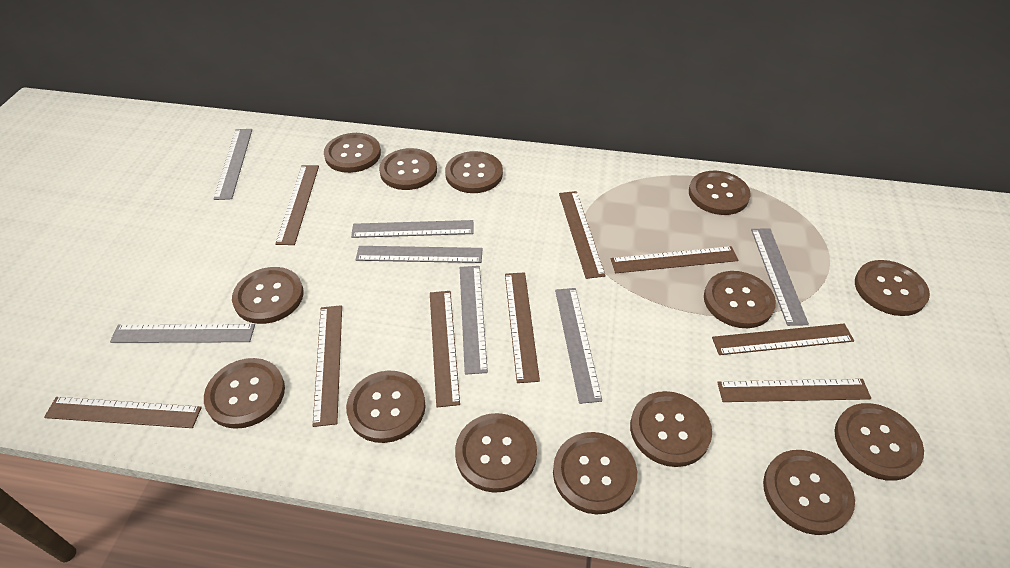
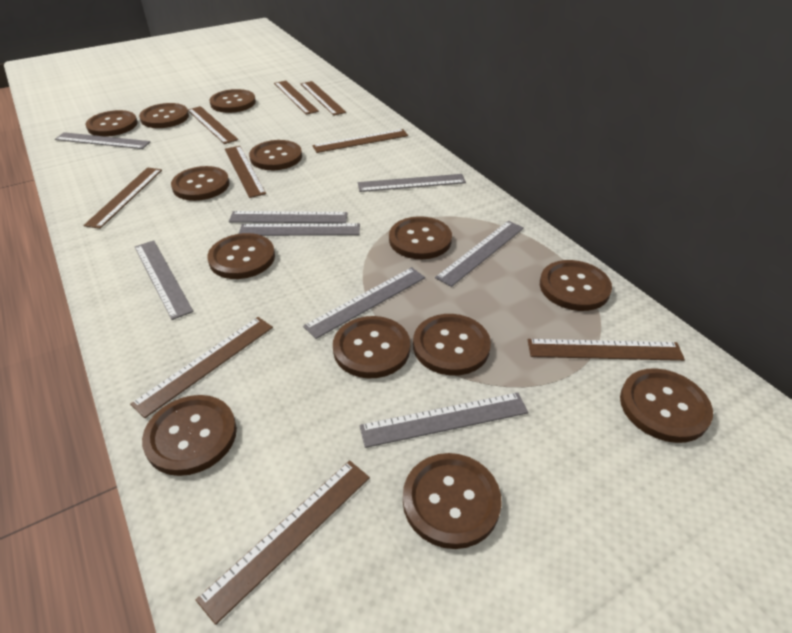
brown button: [204,358,285,429] [232,267,304,324] [324,133,381,173] [346,371,426,443] [379,148,437,190] [445,151,503,193] [455,413,537,493] [553,432,637,515] [630,391,712,467] [689,171,751,215] [704,271,776,328] [763,450,855,535] [834,403,924,481] [855,260,930,316] = 14 -> [85,110,138,137] [139,103,189,128] [142,395,237,476] [171,166,230,201] [207,233,275,279] [210,89,256,113] [249,140,302,170] [333,316,410,378] [389,216,452,259] [403,453,502,549] [413,314,491,376] [540,260,612,311] [620,368,713,443] = 13
grey ruler: [110,324,255,343] [213,129,252,200] [351,220,474,238] [356,246,482,263] [460,266,488,375] [555,288,602,404] [751,228,809,326] = 7 -> [55,132,150,149] [135,240,194,320] [229,211,348,223] [239,223,360,236] [303,267,425,339] [358,174,466,192] [359,392,528,448] [435,221,524,287] = 8

